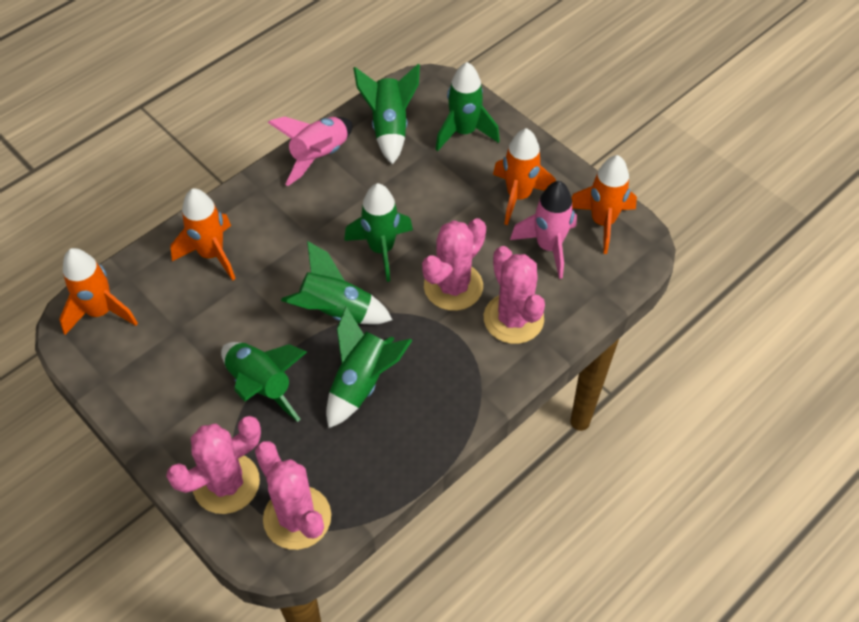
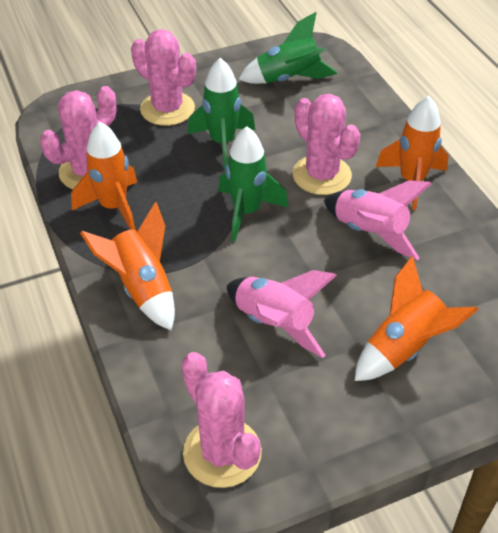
green rocket: [221,342,307,422] [281,241,392,325] [326,307,413,428] [344,183,413,282] [353,64,420,165] [435,62,500,151] = 6 -> [188,58,255,169] [218,126,288,242] [238,12,338,84] = 3

